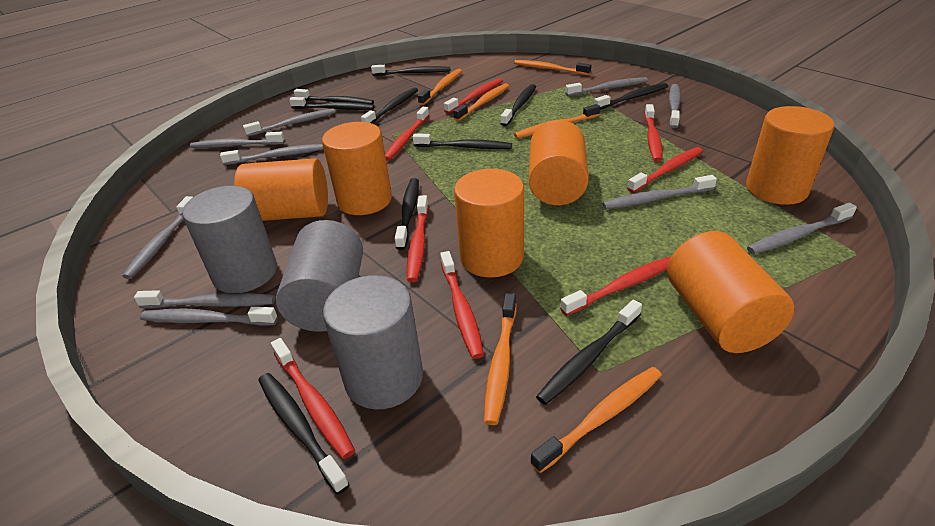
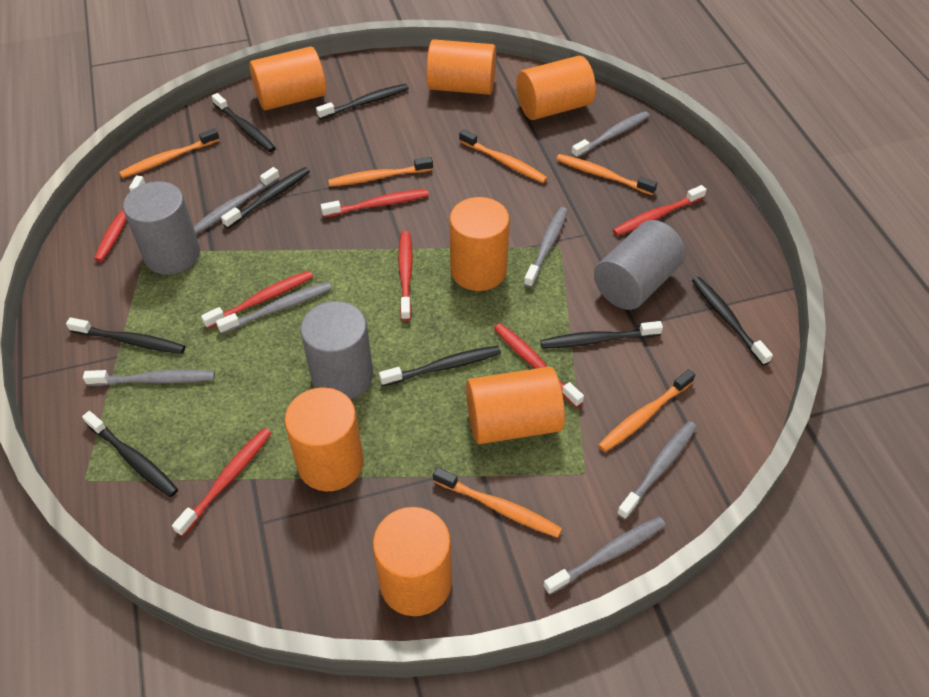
black toothbrush: [258,373,350,494] [289,97,374,110] [294,89,374,105] [361,88,418,124] [371,65,450,76] [395,178,419,250] [413,133,512,149] [501,84,536,126] [536,300,642,405] [594,83,668,110] = 10 -> [66,317,185,354] [82,411,178,497] [212,93,276,152] [221,167,310,229] [316,84,409,120] [379,346,501,386] [540,321,663,349] [692,277,773,366] = 8
grey toothbrush: [122,196,193,279] [134,290,275,309] [140,307,278,326] [190,132,285,148] [220,144,323,165] [243,109,335,137] [565,77,648,96] [602,175,717,209] [669,84,681,128] [747,203,857,254] = 10 -> [83,370,215,386] [193,167,280,234] [216,282,332,334] [524,207,568,288] [543,517,666,595] [571,111,650,158] [617,421,697,520] = 7
orange cylinder: [234,158,328,221] [322,122,392,215] [454,169,524,278] [529,120,589,205] [667,231,795,353] [746,106,835,205] = 6 -> [249,46,326,110] [284,387,364,491] [373,507,452,616] [426,39,496,95] [450,197,510,291] [466,367,565,444] [516,56,596,120] = 7
red toothbrush: [271,338,355,459] [385,107,429,161] [407,195,429,282] [440,251,484,359] [444,78,503,114] [560,256,671,316] [627,147,703,193] [644,104,662,162] = 8 -> [94,176,145,262] [172,428,271,536] [201,271,313,329] [321,189,429,217] [398,231,413,321] [494,323,584,408] [613,185,707,236] = 7

